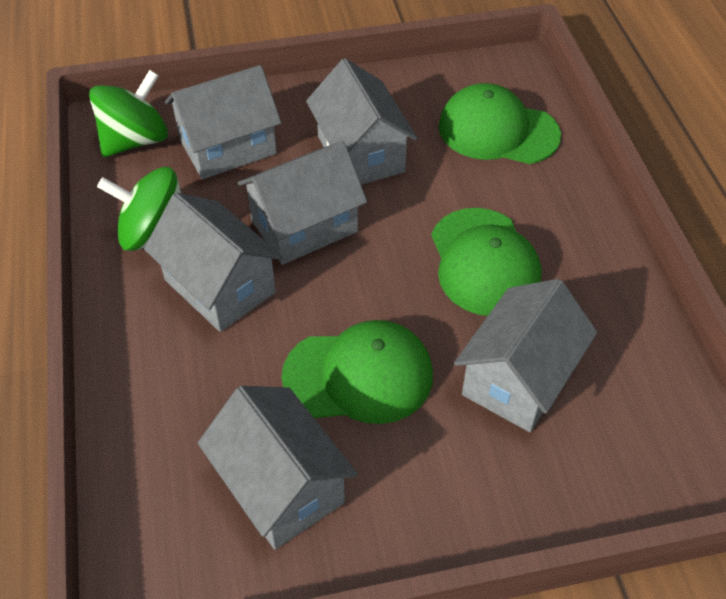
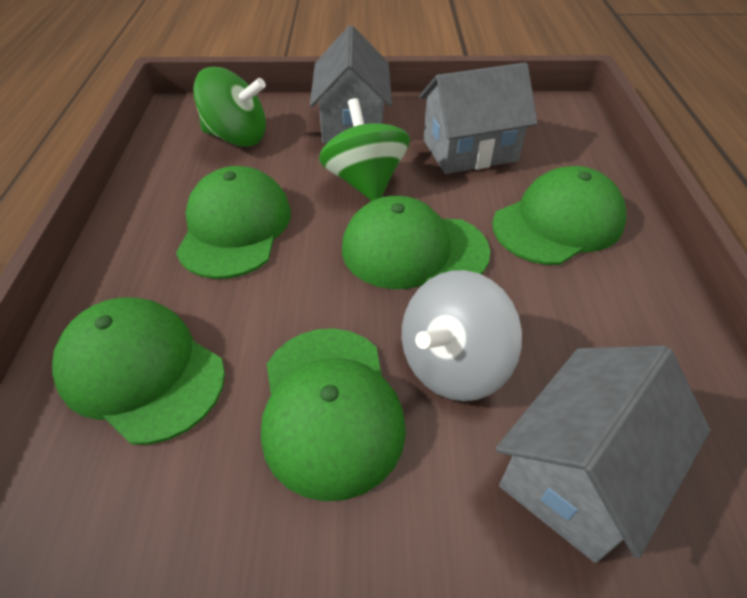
green cap: [282,320,433,424] [431,208,542,316] [438,83,561,164] = 3 -> [52,297,225,444] [176,166,291,279] [261,329,406,501] [342,196,490,289] [492,166,626,265] = 5
grey house: [144,192,283,332] [165,65,281,179] [198,386,358,550] [238,141,367,265] [306,58,417,185] [454,279,597,432] = 6 -> [310,25,392,144] [419,62,538,174] [496,345,710,563] = 3
grey spinning top: none = 0 -> [402,270,522,401] = 1

